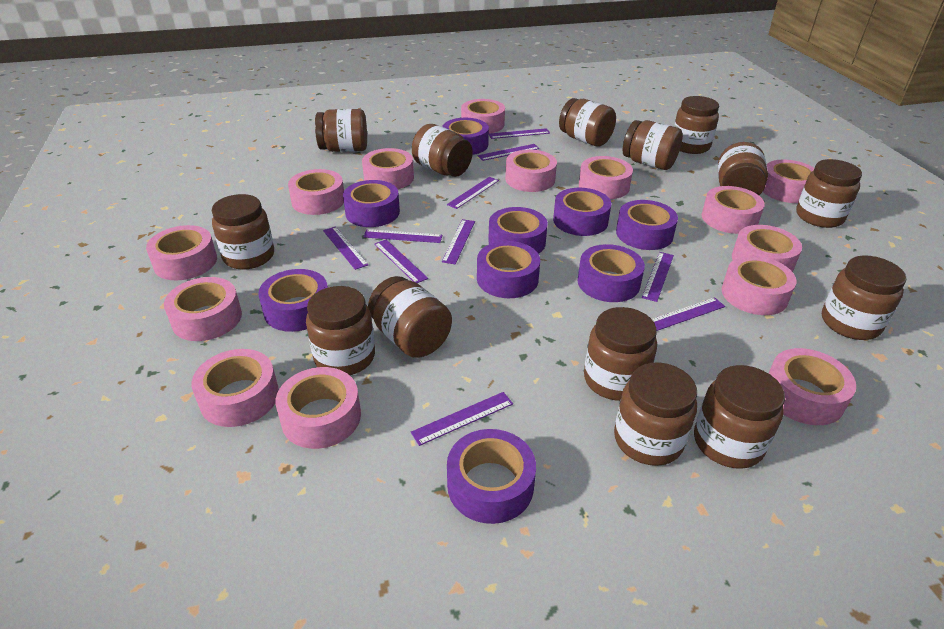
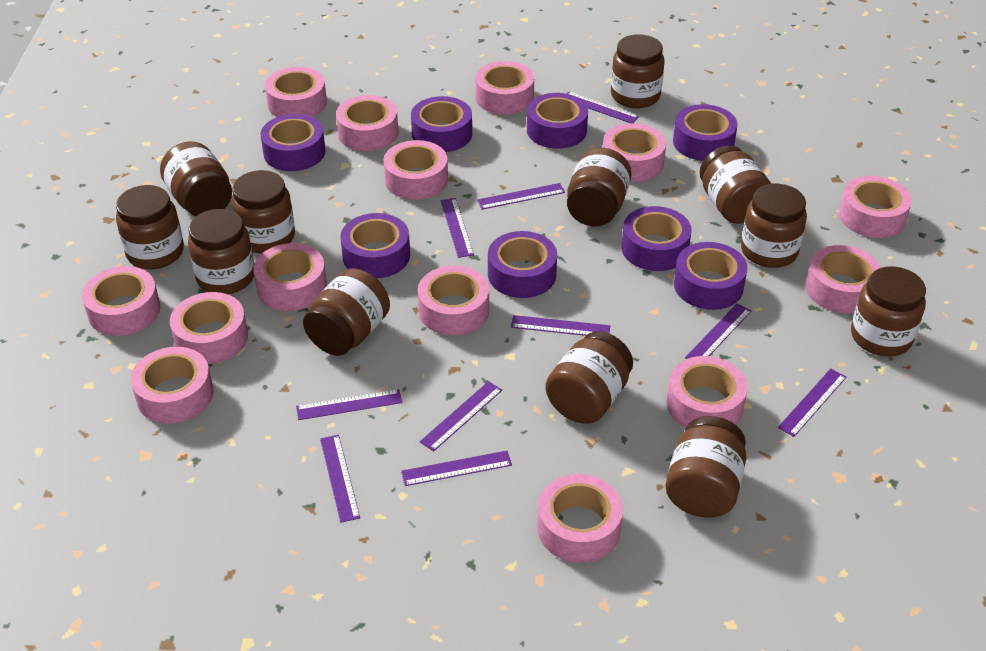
brown jar: [212,194,274,270] [306,286,375,375] [315,109,367,152] [368,276,452,358] [412,124,473,177] [559,98,616,147] [584,307,657,401] [614,363,697,466] [623,120,683,170] [674,96,719,154] [694,365,785,469] [718,142,768,195] [796,159,862,228] [822,255,907,340] = 14 -> [116,185,184,269] [160,141,232,216] [188,209,254,294] [231,170,295,254] [303,268,390,356] [545,331,633,424] [567,148,631,226] [611,34,664,108] [666,416,746,518] [700,146,771,224] [741,184,807,268] [851,266,926,356] = 12
purple tape: [258,269,328,332] [343,180,400,227] [442,118,489,155] [447,429,536,524] [477,241,540,298] [488,207,548,254] [553,188,611,236] [578,244,645,302] [616,200,678,250] = 9 -> [260,114,326,171] [340,213,410,278] [411,96,472,152] [488,231,557,298] [527,93,588,149] [621,206,692,271] [673,104,738,161] [674,242,748,310] = 8

